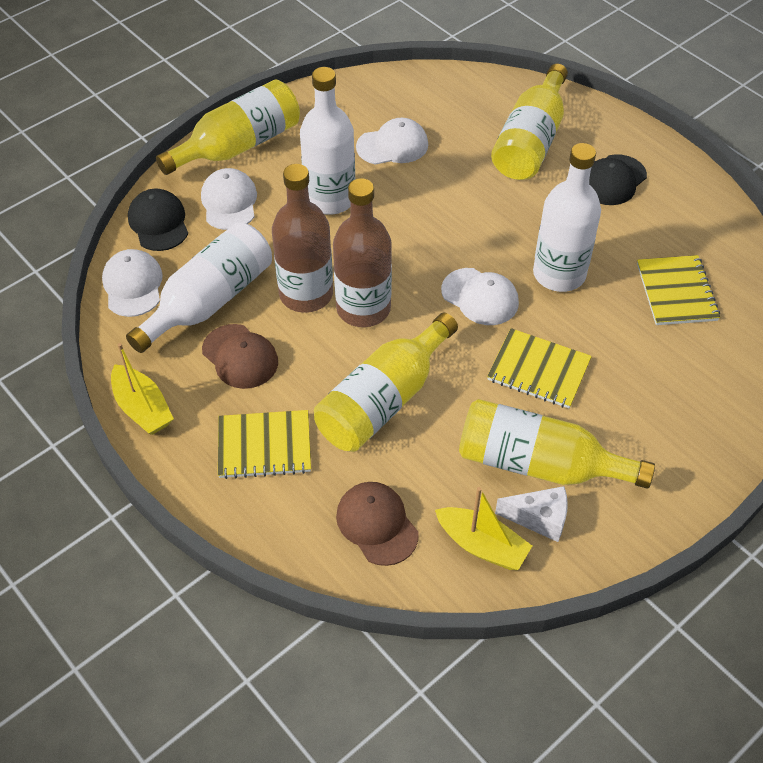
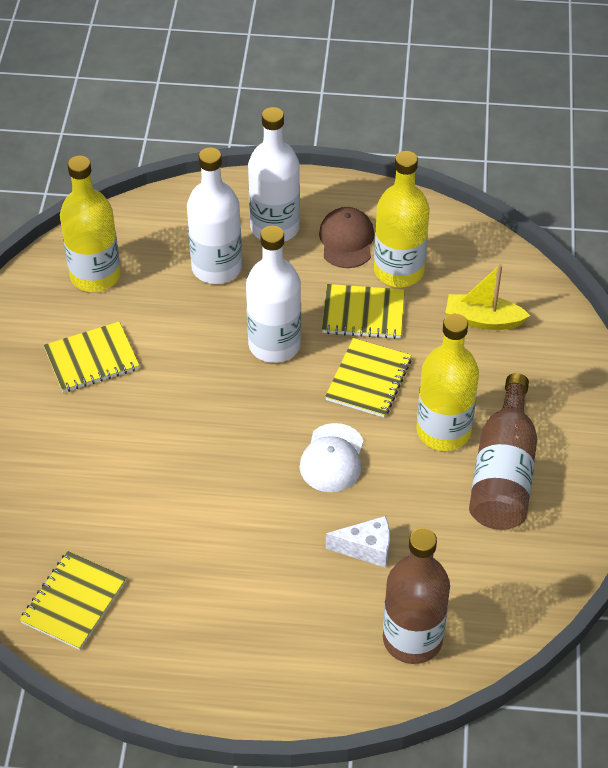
black cap: [128,189,188,251] [589,154,647,205] = 2 -> none = 0
brown cap: [202,324,278,389] [336,482,419,566] = 2 -> [319,207,374,268] = 1
white cap: [102,249,163,317] [201,168,257,230] [356,118,428,165] [441,268,519,325] = 4 -> [300,423,364,492] = 1
yellow boat: [111,343,174,435] [435,487,532,570] = 2 -> [445,264,530,330] = 1
yellow bottle: [156,79,300,175] [314,313,458,452] [459,399,655,489] [491,64,568,180] = 4 -> [60,156,121,292] [374,151,430,287] [416,314,479,451] = 3
yellow notebook: [218,410,311,479] [487,328,592,408] [637,255,720,325] = 3 -> [20,551,127,650] [43,322,140,393] [322,284,405,339] [325,338,412,417] = 4

